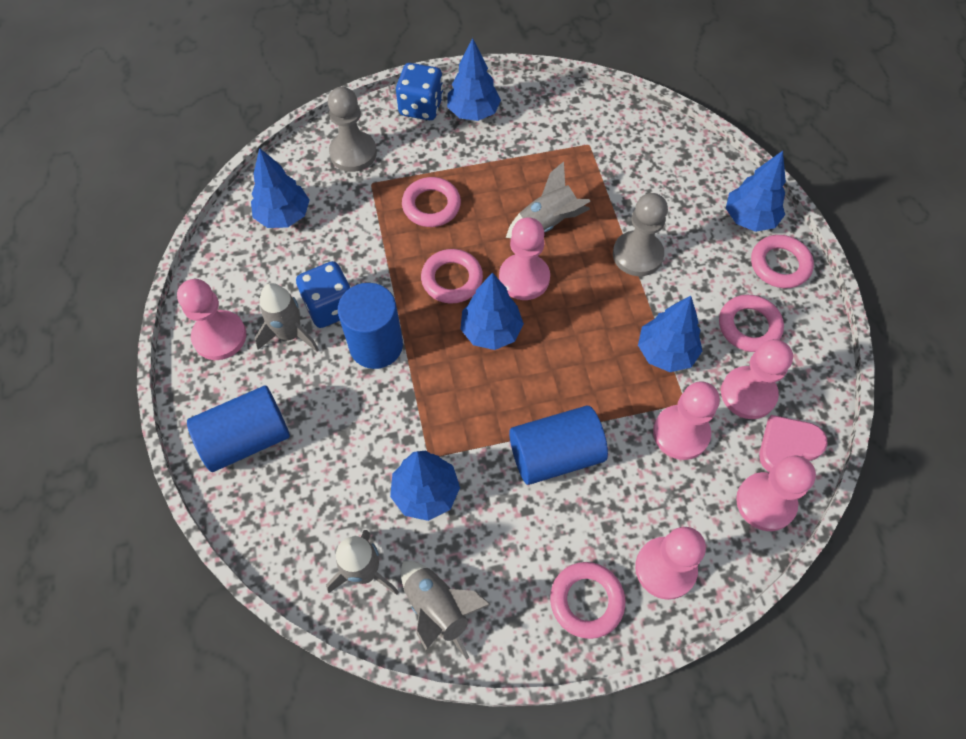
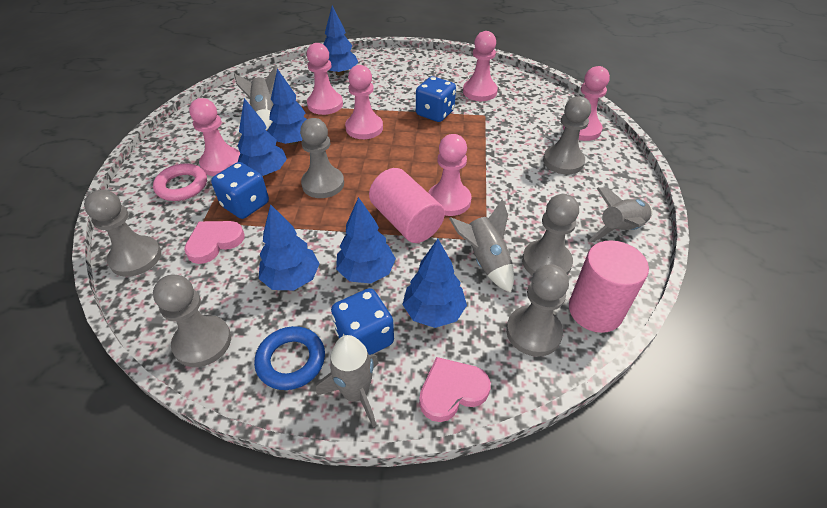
blue cylinder: [187,386,290,472] [338,283,403,369] [509,406,608,485] = 3 -> none = 0
blue dice: [296,261,351,328] [396,63,443,120] = 2 -> [211,162,269,219] [331,288,394,355] [416,76,456,122] = 3
blue ring: none = 0 -> [254,326,325,390] = 1
grey pawn: [328,87,377,172] [613,193,668,276] = 2 -> [84,190,161,277] [153,275,231,367] [300,118,344,198] [506,264,569,357] [522,194,579,276] [543,96,591,174] = 6
pink cylinder: none = 0 -> [369,168,445,243] [569,240,649,333] = 2
pink heart: [759,415,828,472] = 1 -> [184,221,245,264] [419,357,491,422] = 2
pink ring: [402,177,461,227] [421,249,483,304] [550,562,625,639] [719,295,784,352] [751,235,814,288] = 5 -> [153,163,207,201] = 1

